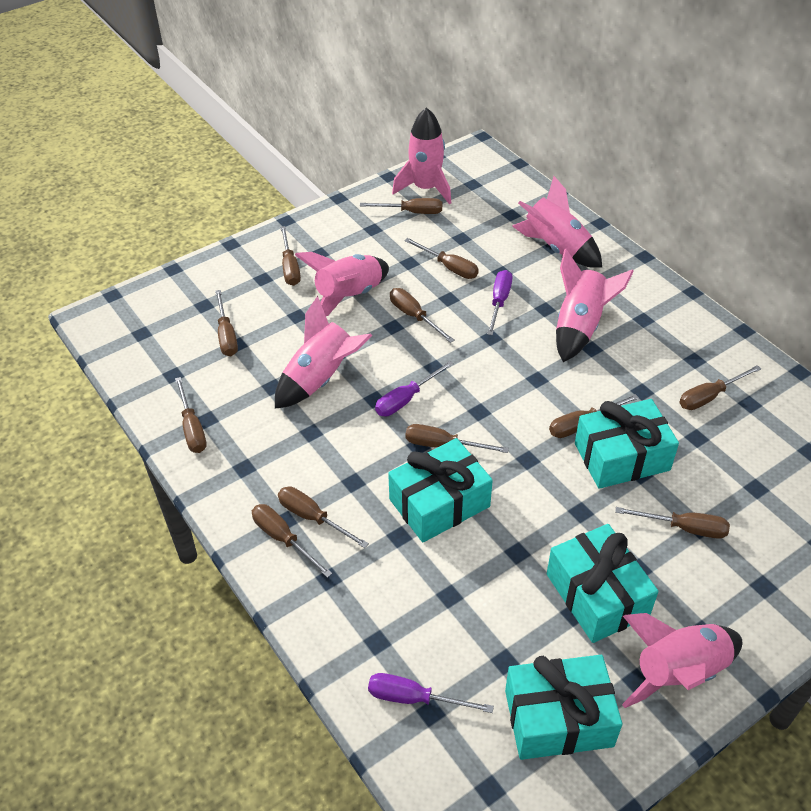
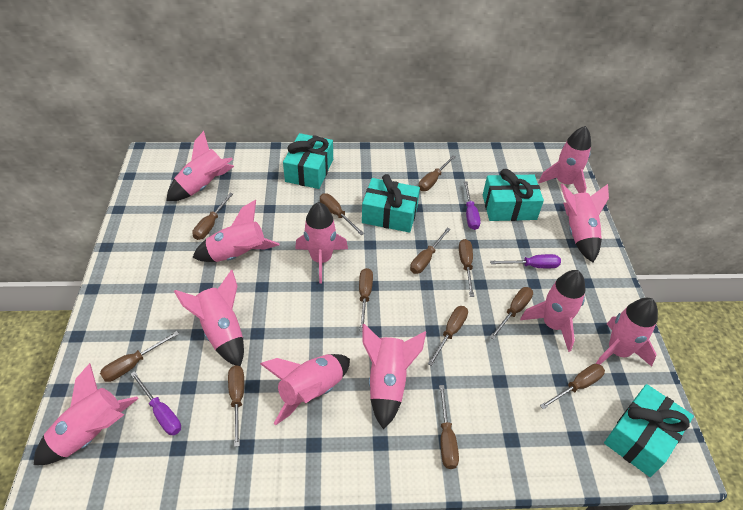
pink rocket: [275,296,372,409] [295,252,389,316] [392,107,451,205] [512,176,602,268] [556,249,634,362] [622,613,742,708] = 6 -> [34,363,139,465] [167,131,234,201] [174,270,244,367] [192,200,279,262] [260,354,350,425] [295,202,348,284] [362,324,426,430] [520,270,586,352] [538,126,591,193] [561,183,609,262] [596,298,658,366] = 11

